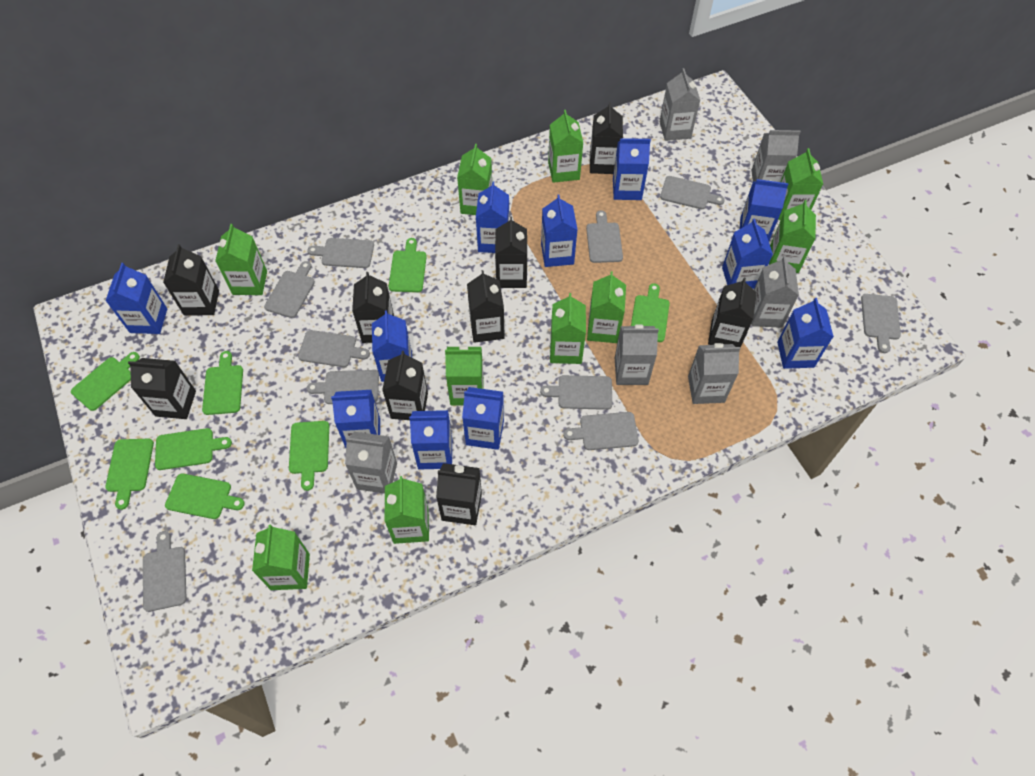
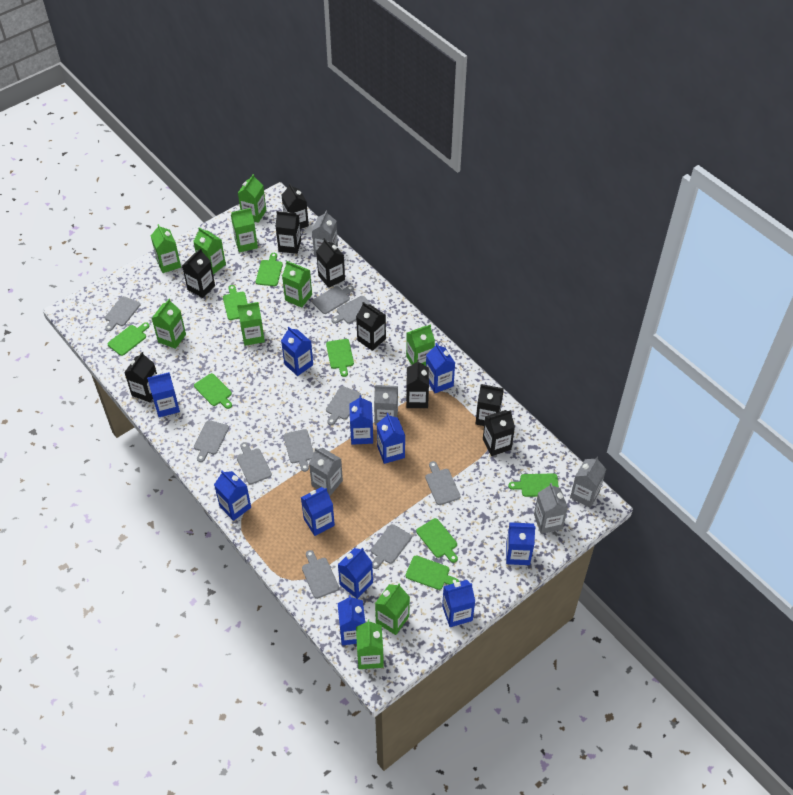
grey carton: [345,432,397,493] [615,324,659,385] [660,68,700,141] [688,343,741,404] [751,130,801,182] [751,256,799,328] = 6 -> [309,448,343,496] [312,210,338,256] [374,385,398,426] [534,483,568,534] [570,456,606,508] = 5

